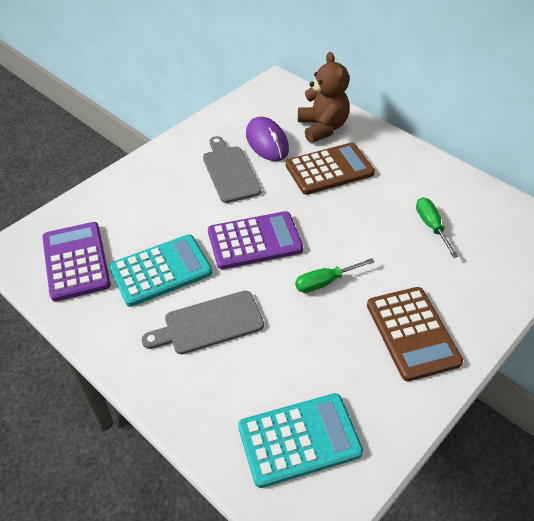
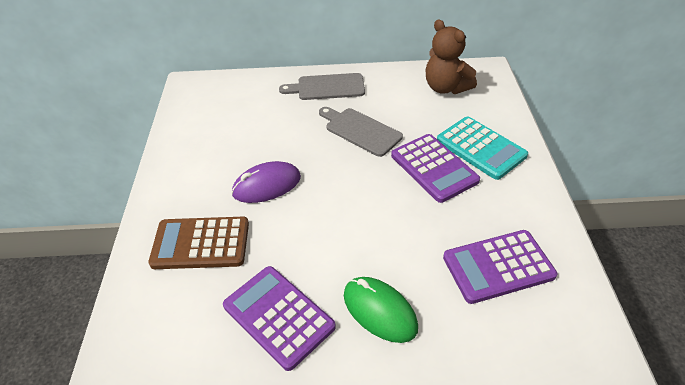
brown calculator: [286,143,375,195] [367,287,463,381] = 2 -> [148,217,249,269] = 1
green mouse: none = 0 -> [344,277,418,343] = 1
green screwdriver: [295,258,375,293] [416,197,458,258] = 2 -> none = 0
purple calculator: [42,222,111,302] [208,211,303,269] = 2 -> [223,266,336,371] [391,134,480,203] [443,230,557,304] = 3
turquoise calculator: [109,234,212,307] [238,393,363,488] = 2 -> [437,117,528,180] = 1

